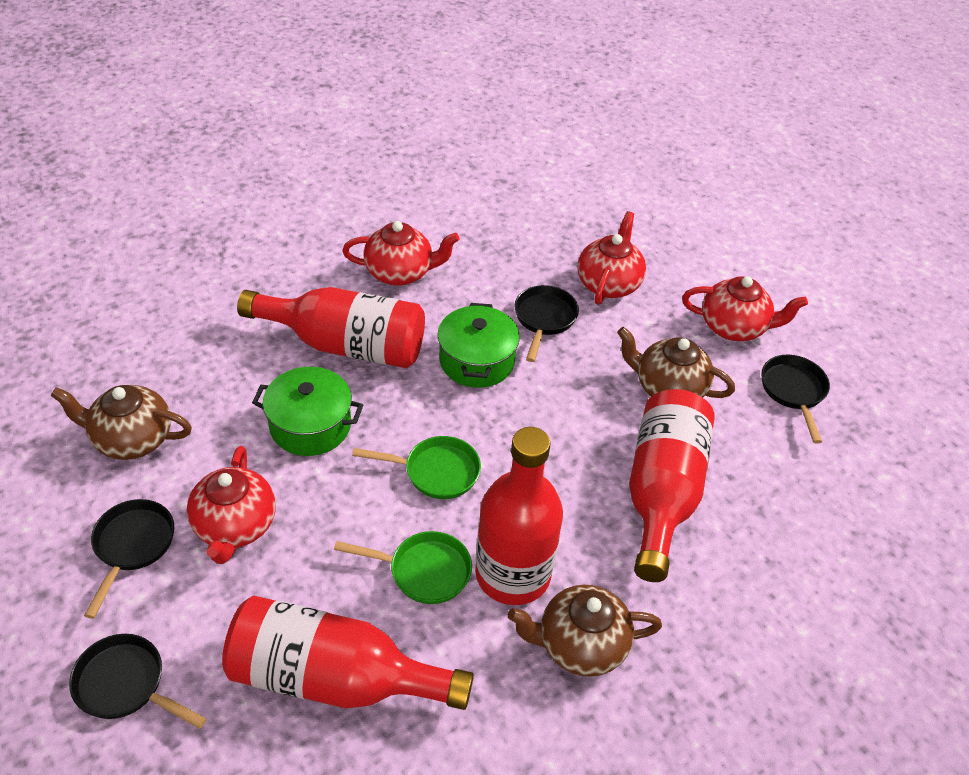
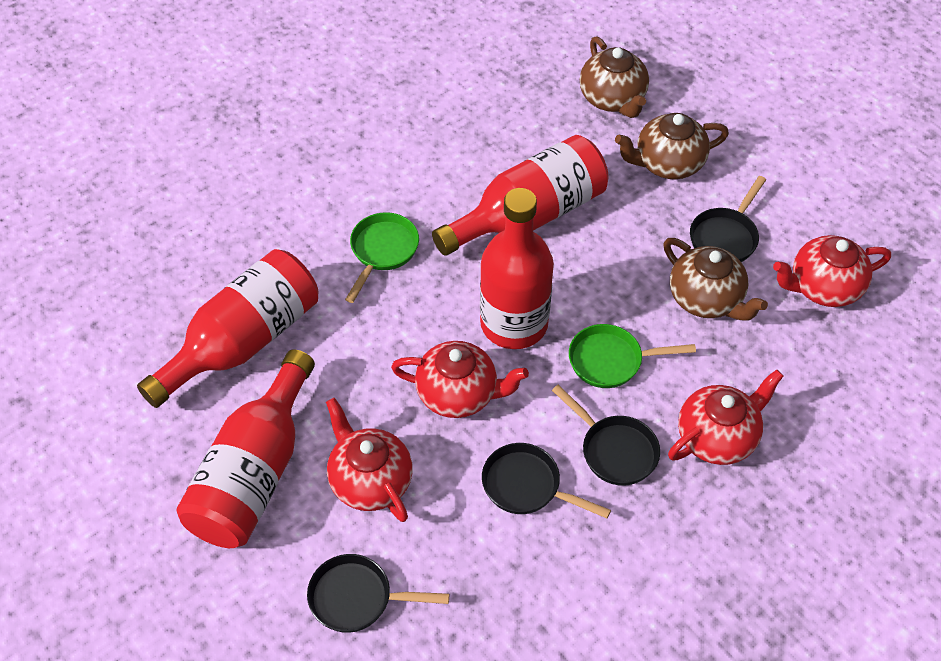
green pot: [252,367,363,456] [438,303,520,388] = 2 -> none = 0

